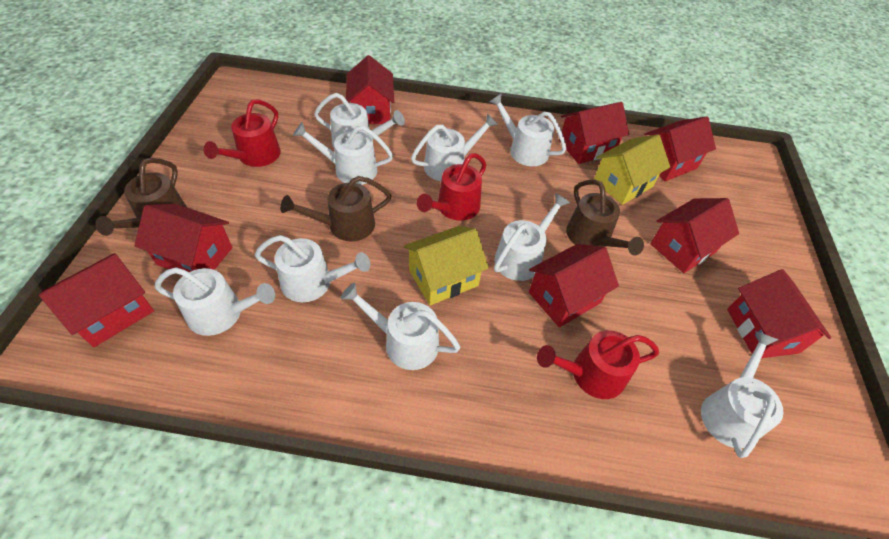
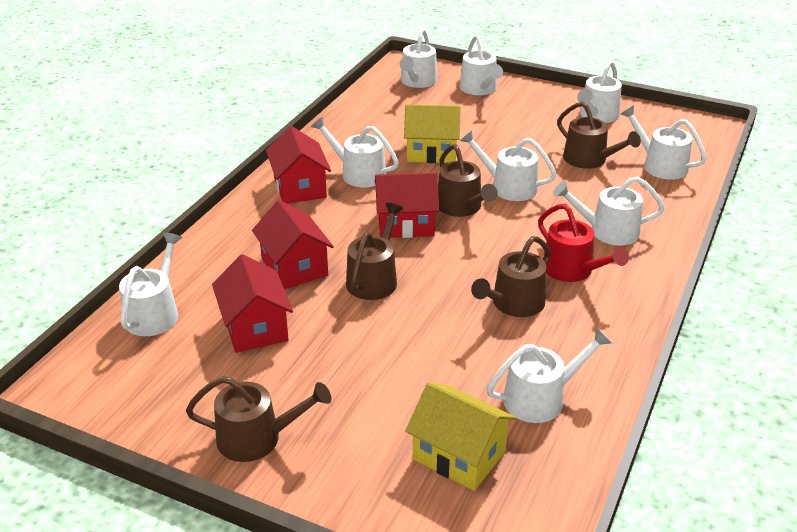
brown watering can: [95,158,187,236] [280,176,392,241] [566,180,644,256] = 3 -> [186,376,331,462] [346,203,403,300] [438,144,498,217] [471,236,551,317] [557,102,641,169] = 5
red house: [39,253,154,347] [134,204,233,272] [346,55,394,124] [529,244,619,327] [559,102,629,164] [644,116,716,181] [650,198,739,273] [727,269,831,358] = 8 -> [212,254,293,353] [252,200,334,289] [266,126,331,204] [375,173,439,238] = 4
red watering can: [204,99,281,167] [417,153,487,221] [537,331,659,399] = 3 -> [538,204,629,282] = 1

